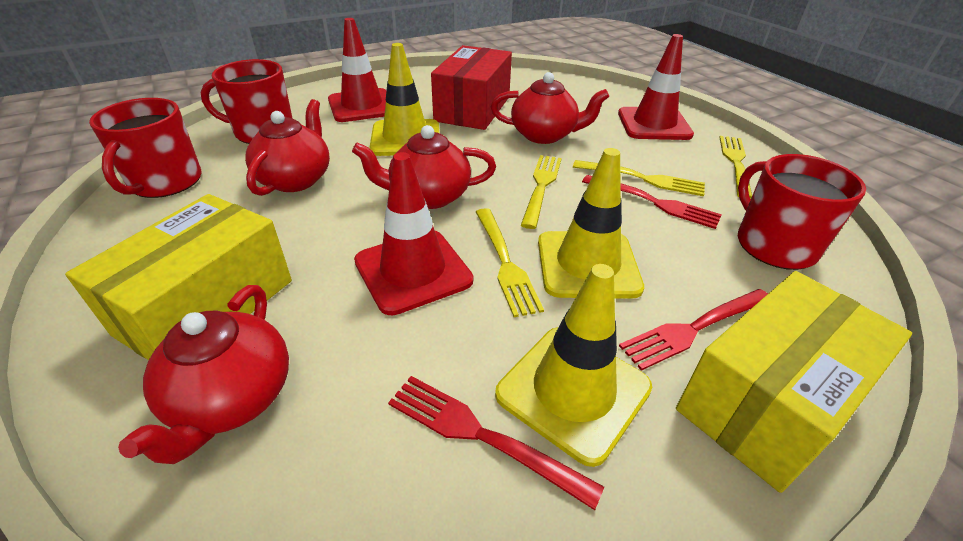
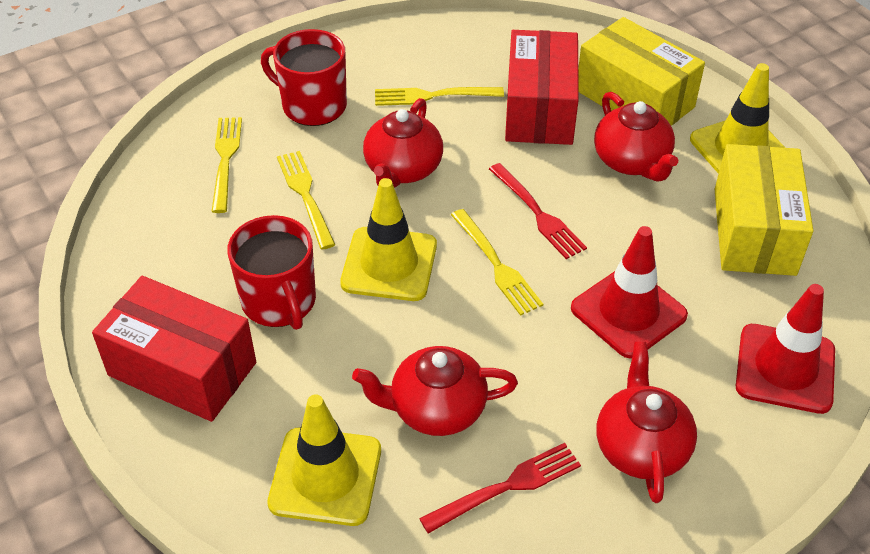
red box: [431,45,512,130] = 1 -> [92,276,256,422] [505,30,579,145] = 2
red fork: [388,376,604,510] [582,175,722,229] [619,289,768,371] = 3 -> [419,443,581,534] [489,163,587,259] = 2
red mug: [89,98,202,198] [201,59,292,144] [738,154,866,270] = 3 -> [227,215,316,330] [261,29,347,126] = 2
red traffic cone: [328,18,386,122] [354,152,473,315] [618,34,694,140] = 3 -> [571,226,688,359] [736,284,835,414] = 2

